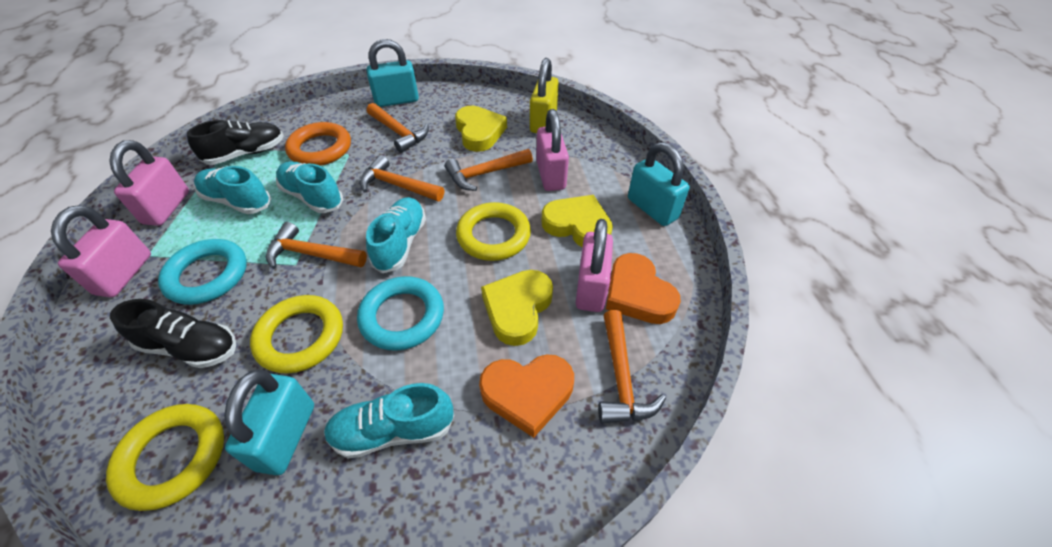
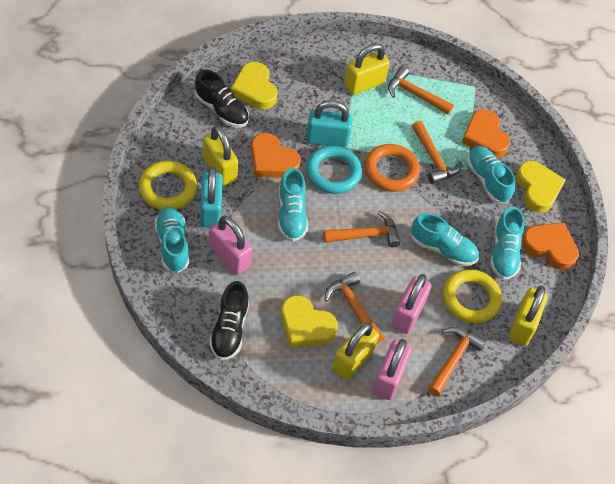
orange heart: [479,354,574,438] [606,253,681,324] = 2 -> [251,133,301,178] [462,109,510,158] [522,222,579,270] = 3
pink padlock: [51,205,151,297] [109,140,189,226] [536,109,569,191] [576,219,613,312] = 4 -> [209,216,253,275] [373,339,412,400] [391,274,431,334] = 3
turquoise padlock: [224,369,314,475] [367,39,419,107] [628,142,690,226] = 3 -> [200,167,223,228] [306,100,352,148] = 2
turquoise ring: [158,239,247,305] [357,276,444,351] = 2 -> [306,146,362,194] = 1
turquoise shoe: [194,166,271,214] [276,161,343,213] [324,383,454,458] [366,197,426,273] = 4 -> [154,207,189,273] [278,168,308,242] [411,213,479,266] [467,146,515,204] [490,207,524,280] = 5
yellow padlock: [530,58,559,133] = 1 -> [203,125,238,186] [332,322,379,380] [344,43,390,95] [509,286,548,346] = 4
yellow ring: [106,404,224,511] [250,295,343,374] [456,202,531,261] = 3 -> [139,161,197,210] [443,269,502,323] = 2

